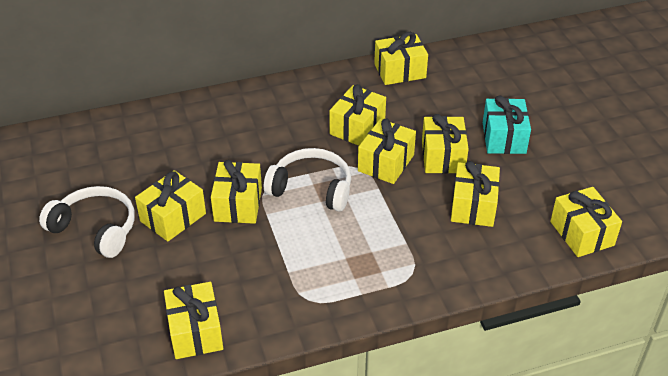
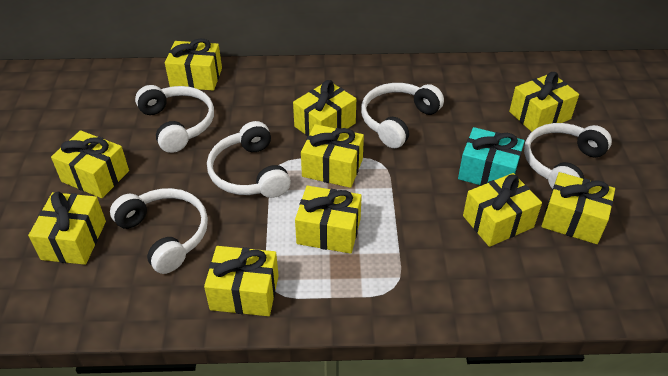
white headphones: [39,186,135,258] [264,148,351,212] = 2 -> [110,188,208,274] [135,85,214,153] [207,121,291,198] [361,83,444,148] [524,123,612,189] = 5
yellow gift: [135,170,206,241] [164,282,223,359] [211,160,262,224] [330,84,386,146] [358,119,416,184] [374,32,428,85] [422,114,469,173] [451,161,500,227] [550,187,622,257] = 9 -> [28,192,106,265] [51,130,129,198] [165,39,222,91] [204,246,279,316] [293,80,356,136] [295,186,362,254] [301,124,364,188] [463,173,542,247] [509,72,579,132] [541,172,615,244] = 10

